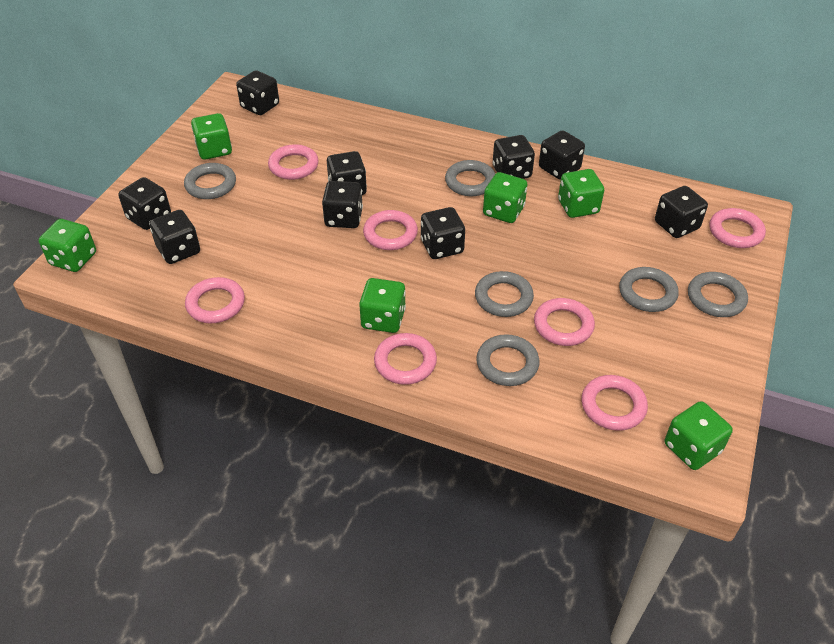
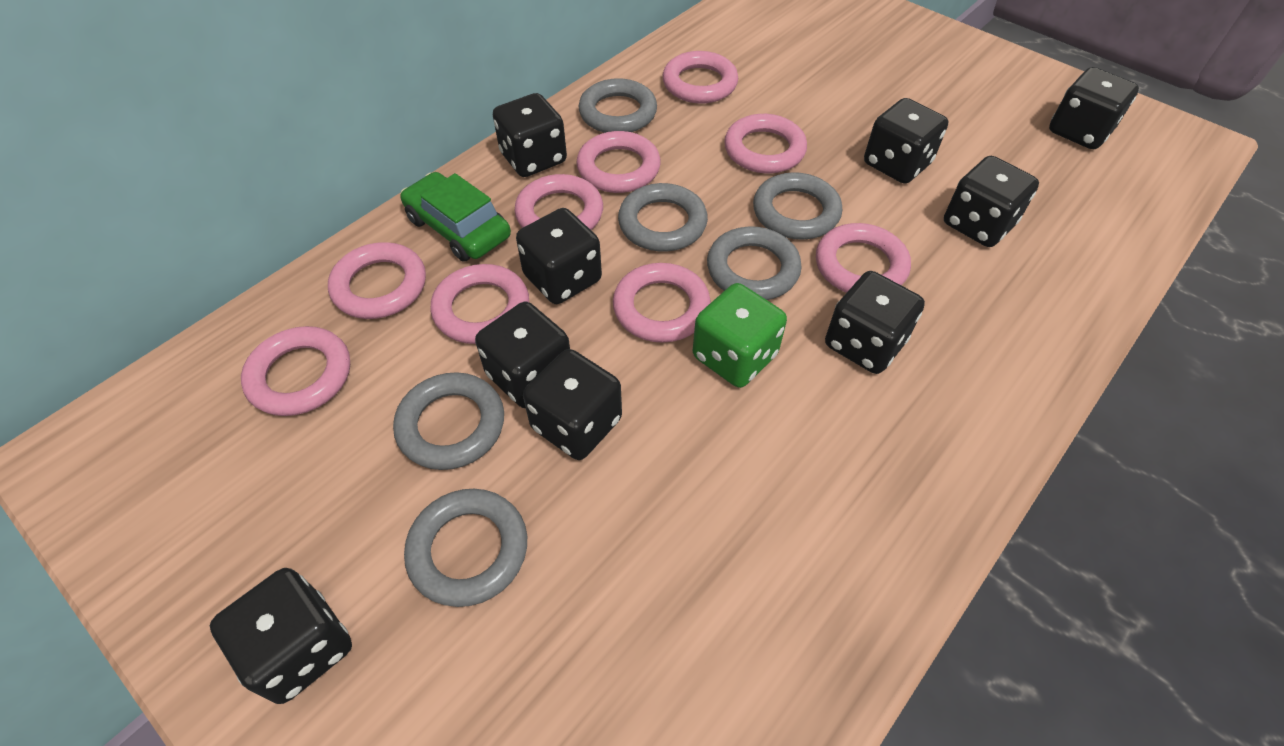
green car: none = 0 -> [401,172,511,261] = 1
green dice: [38,219,96,272] [191,113,232,160] [359,278,406,333] [483,172,527,223] [558,169,604,218] [665,401,733,470] = 6 -> [693,283,787,388] = 1
pink ring: [185,277,245,323] [268,144,319,180] [363,210,418,250] [374,333,437,385] [534,298,595,346] [581,375,648,431] [709,208,766,248] = 7 -> [241,326,350,416] [328,242,426,319] [430,264,529,344] [514,174,603,230] [576,131,661,193] [613,263,711,343] [662,51,738,104] [724,114,807,173] [816,223,911,293] = 9

